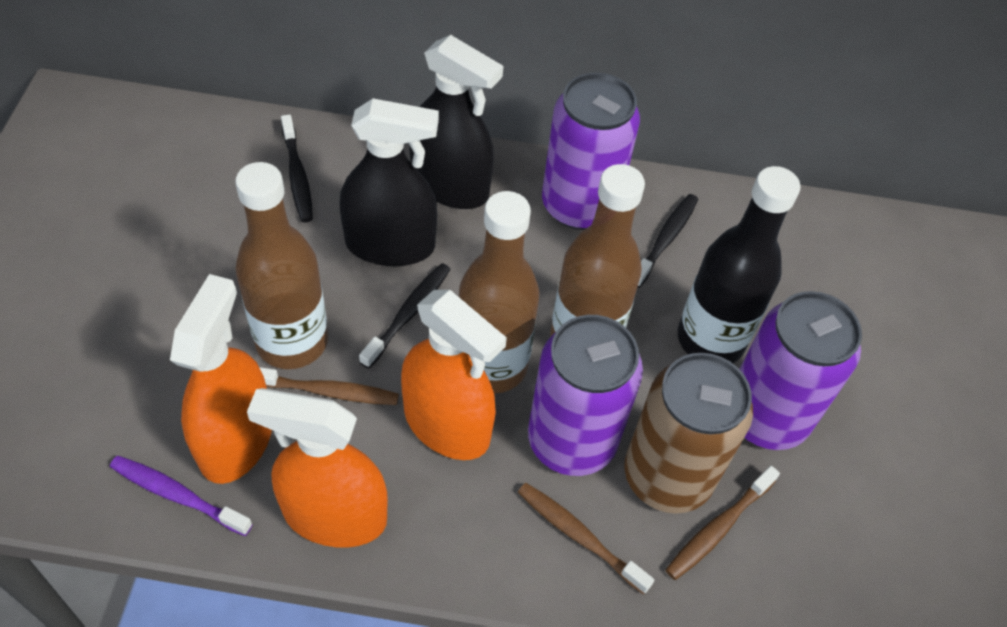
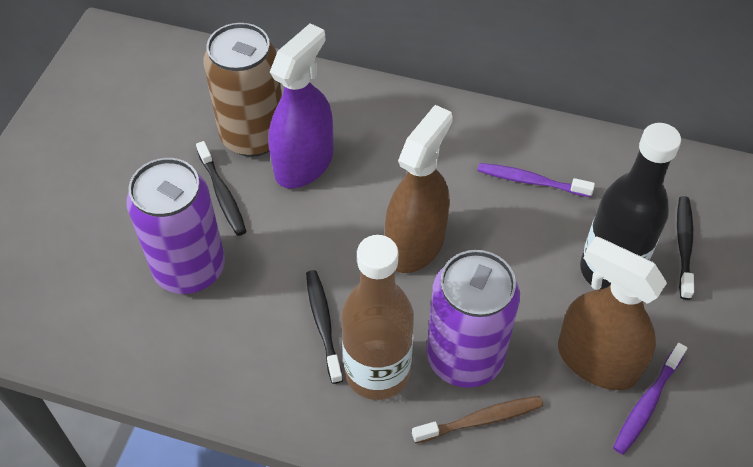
black spray bottle: [340,98,439,267] [409,35,503,209] = 2 -> none = 0
brown bottle: [235,162,328,369] [459,191,539,394] [550,164,645,336] = 3 -> [341,235,414,400] = 1
brown spray bottle: none = 0 -> [385,105,453,273] [558,236,667,390] = 2
brown toothbrush: [259,367,399,405] [518,483,654,595] [666,466,780,580] = 3 -> [412,396,543,443] = 1
orange spray bottle: [170,274,272,484] [247,388,388,548] [401,290,507,460] = 3 -> none = 0
purple can: [528,315,643,476] [542,73,640,230] [740,291,862,450] = 3 -> [126,158,225,294] [427,250,520,388] = 2
purple spray bottle: none = 0 -> [268,23,333,189] = 1
purple toothbrush: [110,456,253,536] = 1 -> [477,163,595,197] [613,343,687,455] = 2

